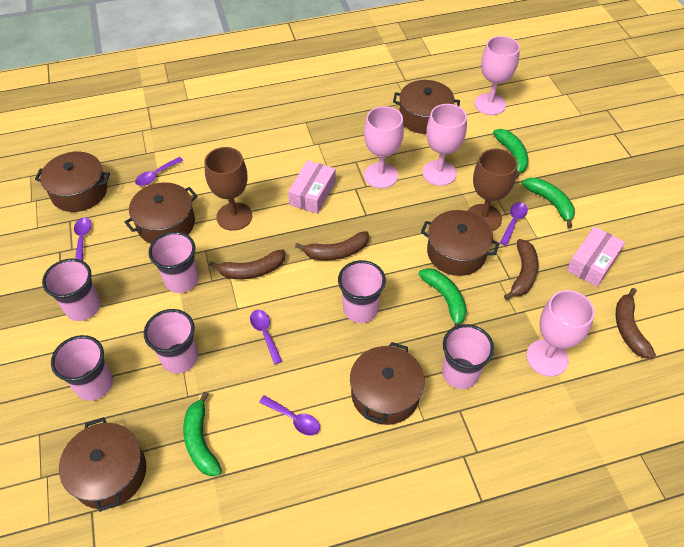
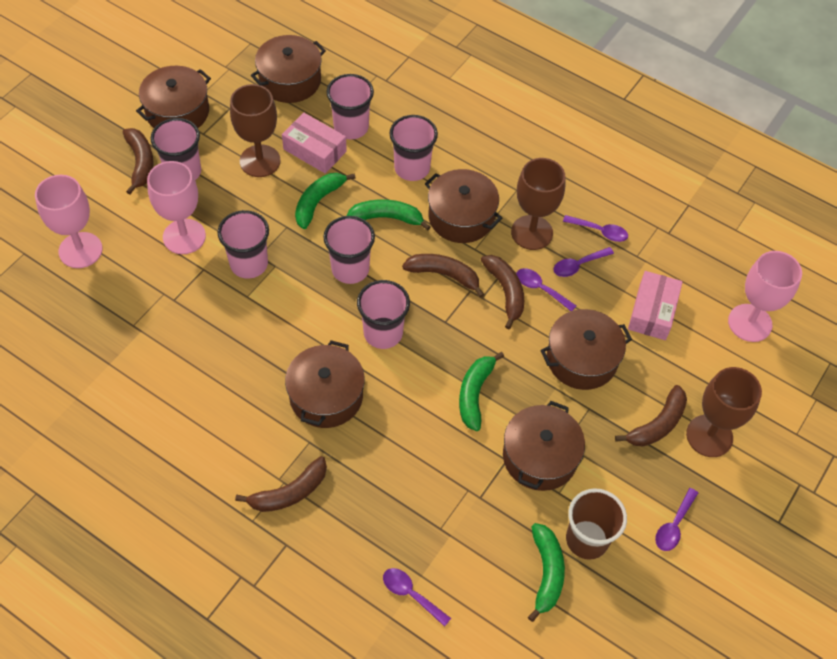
brown banana: [209,249,285,279] [295,231,369,260] [504,239,538,300] [616,288,656,359] = 4 -> [123,128,154,195] [235,456,327,512] [402,254,485,298] [481,255,524,329] [615,385,687,447] = 5
brown cup: none = 0 -> [566,488,627,560] = 1
brown goblet: [204,147,252,231] [468,148,518,231] = 2 -> [230,84,281,177] [511,158,565,250] [686,367,762,457] = 3
pink goblet: [364,106,404,188] [422,104,467,186] [474,36,520,115] [526,290,595,377] = 4 -> [35,175,103,268] [147,161,206,254] [728,251,802,342] = 3

